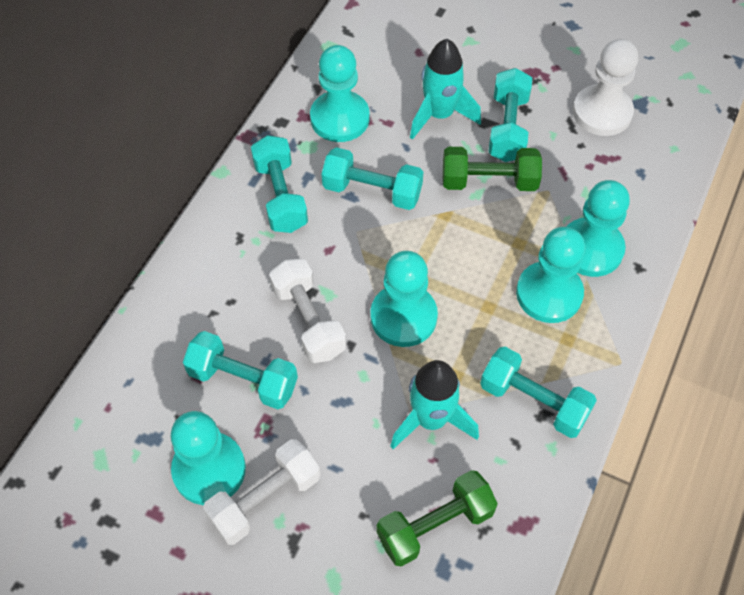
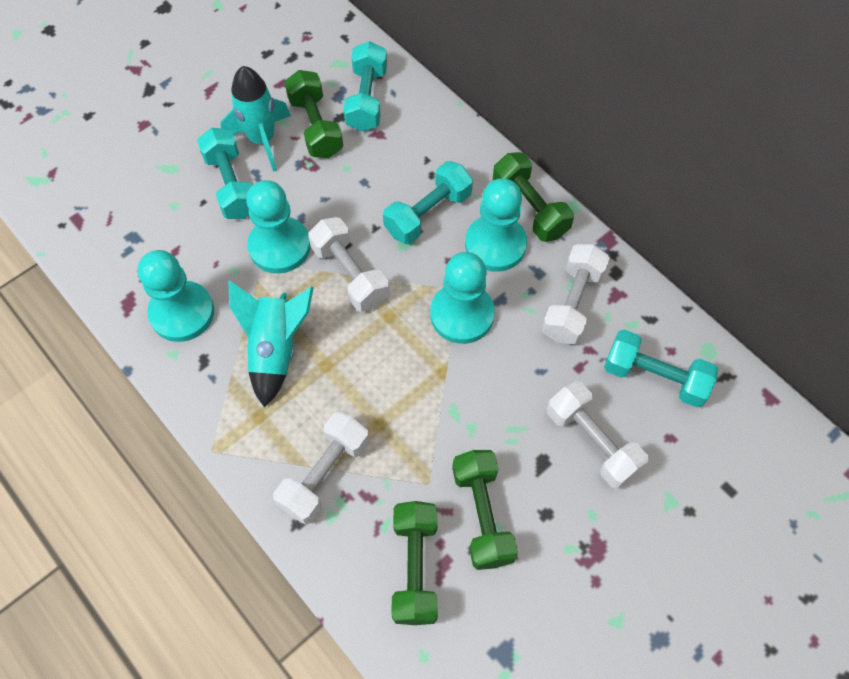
green dumbbell: [376,470,498,567] [443,147,542,191] = 2 -> [284,70,343,158] [391,501,438,625] [452,450,518,570] [493,152,574,242] = 4
turquoise dumbbell: [183,331,298,409] [251,135,308,233] [322,147,423,210] [480,347,597,438] [488,68,532,162] = 5 -> [197,128,252,219] [343,41,387,131] [383,161,473,244] [604,329,718,408] = 4
turquoise pawn: [171,411,246,505] [310,45,370,142] [370,251,438,347] [516,227,585,323] [566,180,630,277] = 5 -> [138,250,214,342] [246,180,311,274] [430,252,495,344] [465,178,527,272] = 4
white dumbbell: [203,439,320,545] [269,259,346,363] = 2 -> [273,412,369,525] [308,217,389,312] [542,244,610,344] [547,381,649,489] = 4
white pawn: [573,39,638,136] = 1 -> none = 0

